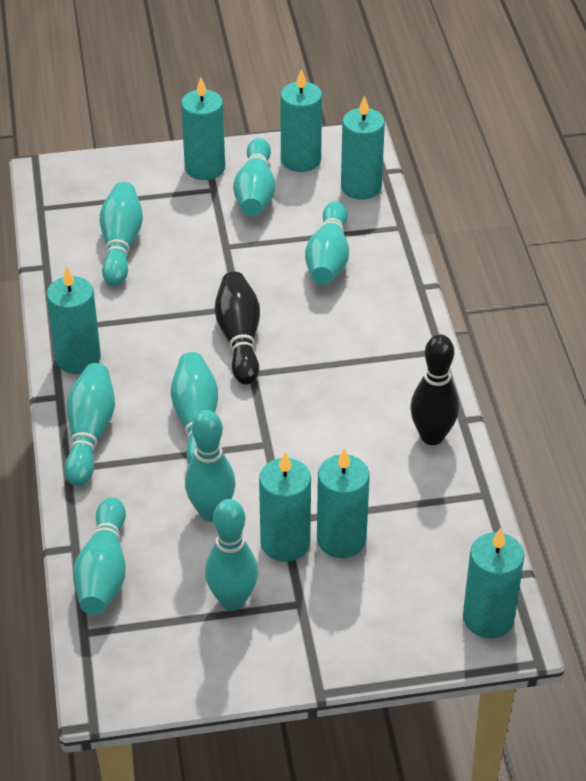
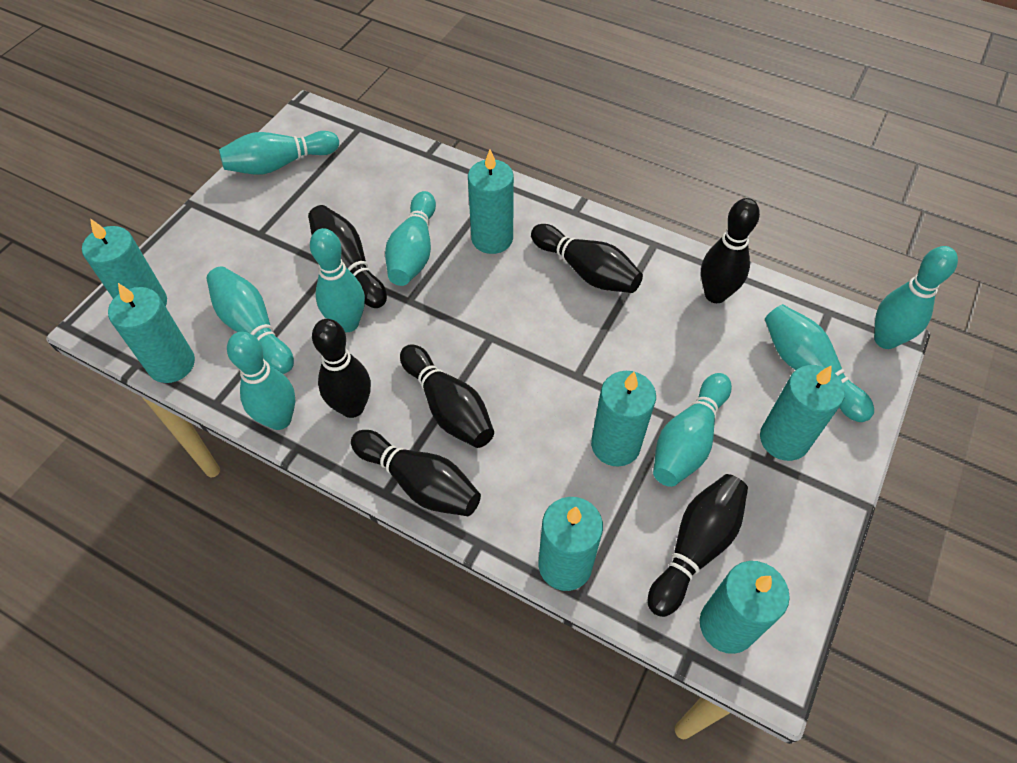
black bowling pin: [215,272,260,385] [410,334,459,445] = 2 -> [308,205,387,308] [312,319,371,418] [351,430,481,516] [400,344,494,448] [531,224,643,293] [648,474,748,617] [701,198,760,303] = 7

